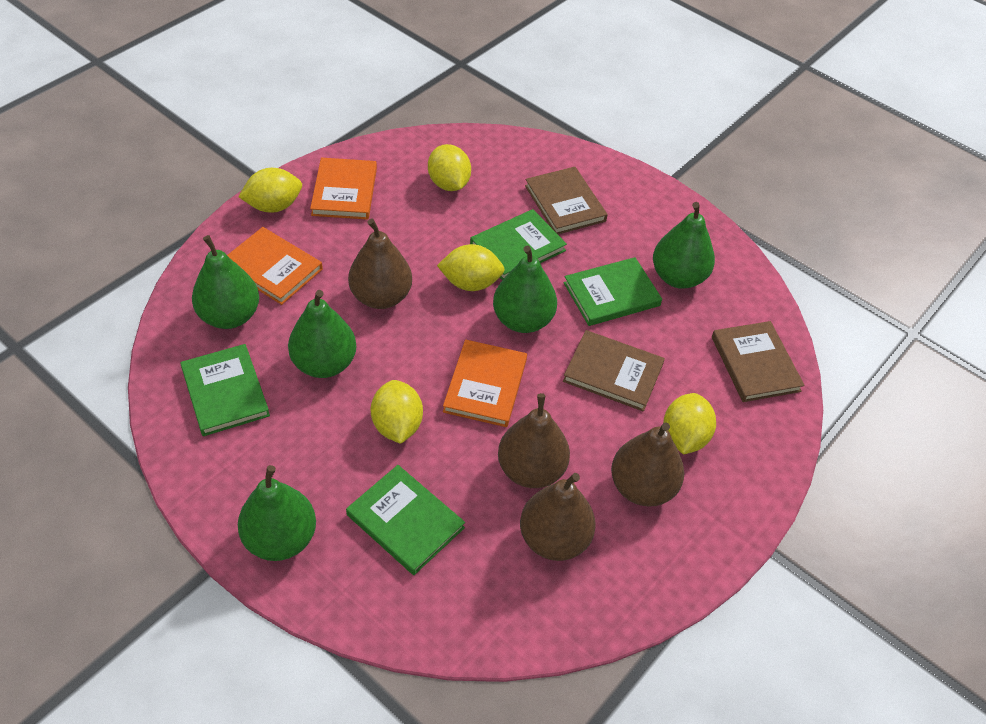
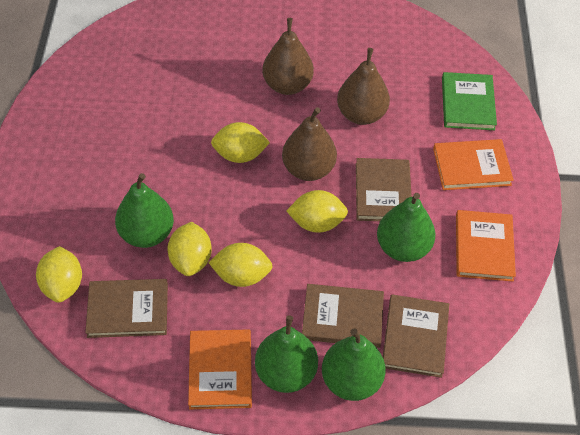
brown book: [525,167,608,234] [563,330,665,411] [712,321,805,402] = 3 -> [85,279,168,338] [302,284,384,348] [356,158,412,221] [383,294,449,378] = 4
brown pear: [348,218,412,309] [498,393,570,488] [520,473,596,561] [611,422,684,507] = 4 -> [262,18,314,95] [282,107,337,181] [337,48,390,125] = 3
green book: [180,344,270,436] [346,465,465,575] [470,209,567,280] [564,257,662,326] = 4 -> [442,72,497,130] = 1
green pear: [192,235,259,329] [238,465,316,561] [288,290,356,378] [493,245,557,333] [653,202,715,289] = 5 -> [115,173,174,248] [255,315,318,393] [322,328,385,401] [377,193,435,262] = 4

